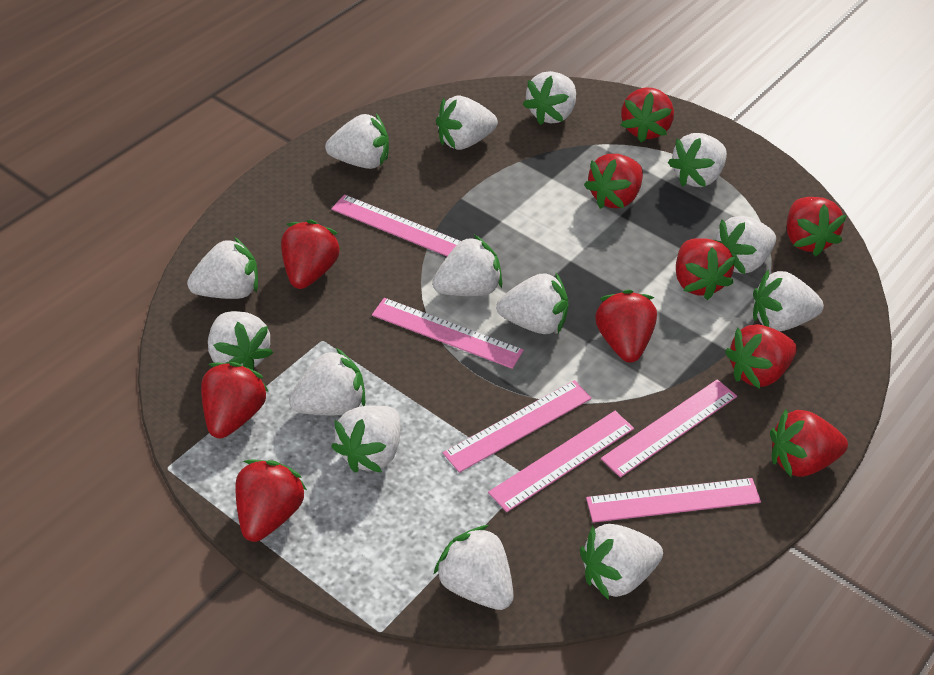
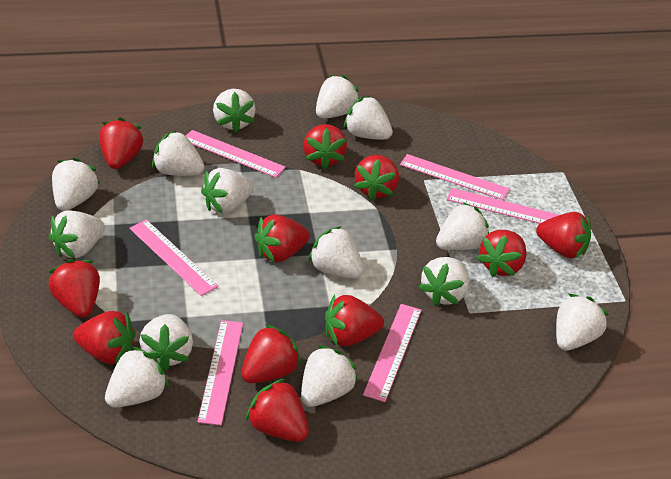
red strawberry: [201,362,269,438] [236,459,307,542] [281,220,341,289] [584,154,643,209] [595,290,657,363] [620,87,674,142] [676,238,736,300] [725,324,797,389] [770,409,848,477] [787,197,847,257] = 10 -> [48,259,100,318] [73,311,136,365] [99,118,143,169] [241,324,301,383] [246,379,309,442] [254,214,310,263] [303,124,347,170] [325,295,384,346] [354,155,399,201] [477,230,526,277] [536,212,591,259] = 11

